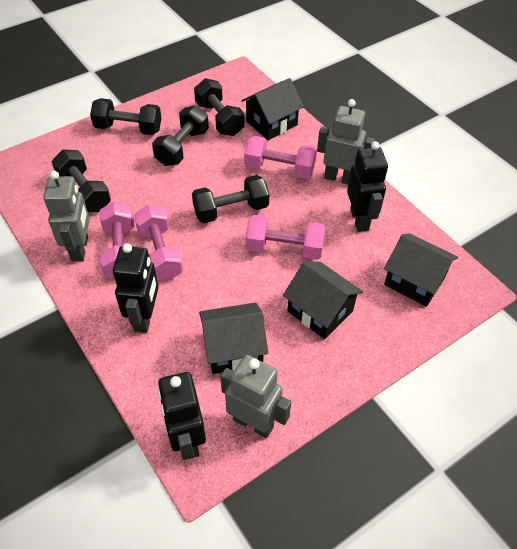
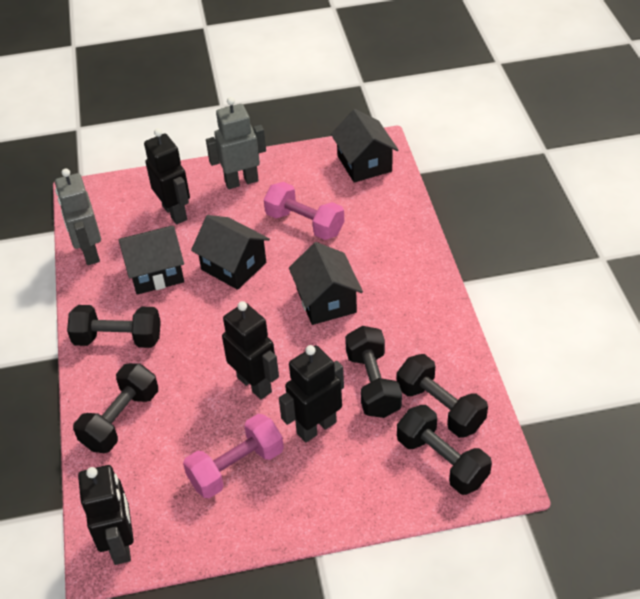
black robot: [113,243,159,333] [158,372,206,460] [347,141,388,232] = 3 -> [78,465,134,565] [144,128,190,224] [222,301,279,399] [279,345,344,443] = 4
grey robot: [43,171,90,261] [221,355,291,438] [317,99,375,184] = 3 -> [55,168,101,265] [206,97,266,189] = 2
pink dumbbell: [100,201,135,278] [134,205,183,281] [244,136,317,179] [245,215,325,260] = 4 -> [183,414,284,498] [264,182,344,240] = 2

